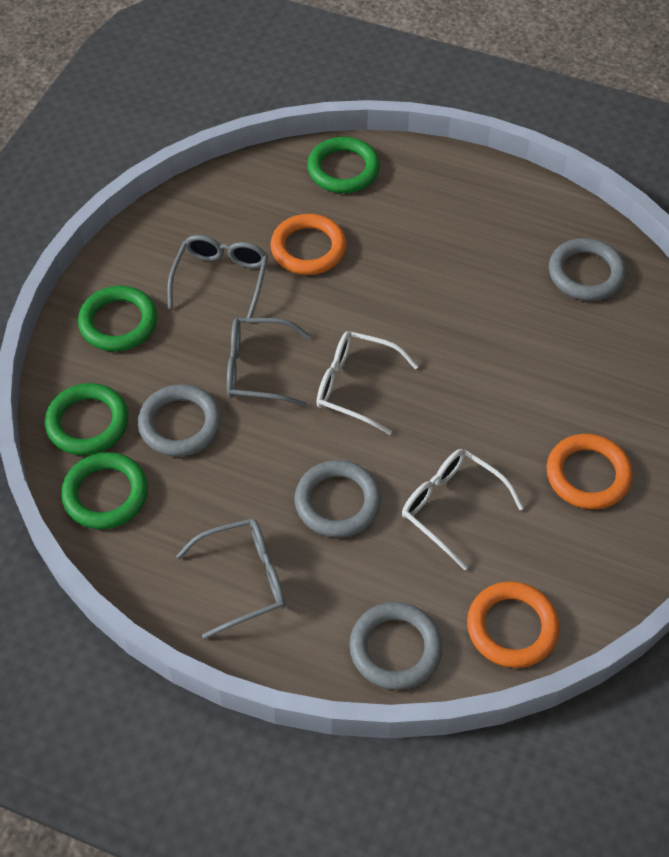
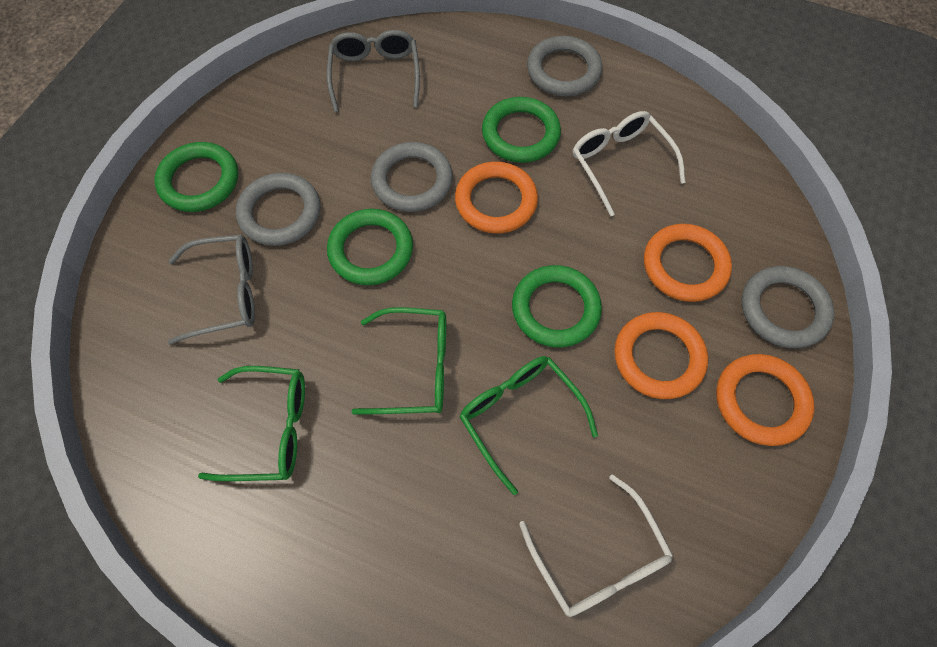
green glasses: none = 0 -> [198,366,305,481] [352,307,446,414] [460,356,598,495] = 3
grey glasses: [167,235,268,318] [176,518,285,639] [227,318,311,407] = 3 -> [168,235,255,345] [327,30,420,112] = 2
orange ring: [270,214,347,275] [467,581,560,668] [546,434,633,509] = 3 -> [455,162,538,234] [614,312,708,399] [644,224,732,302] [716,354,815,446] = 4

